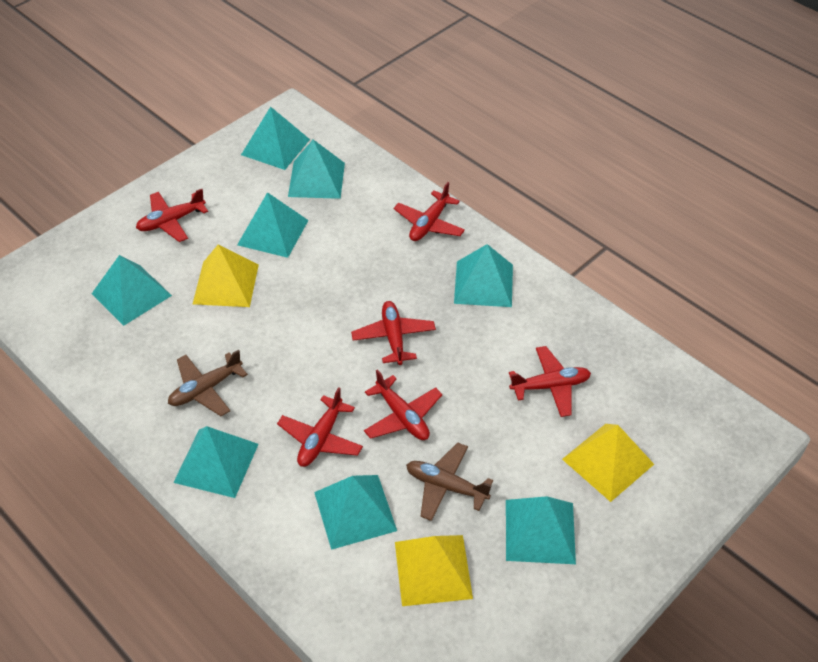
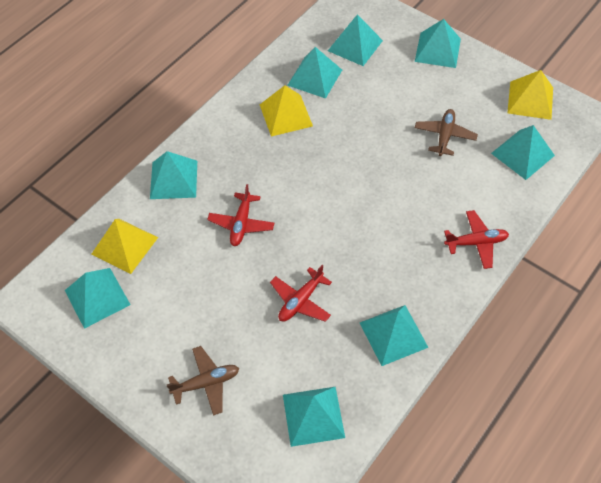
red plane: [136,189,208,242] [277,387,363,467] [351,301,436,365] [364,369,442,440] [394,182,465,241] [509,346,591,417] = 6 -> [207,184,274,246] [270,265,332,322] [444,210,509,269] = 3

